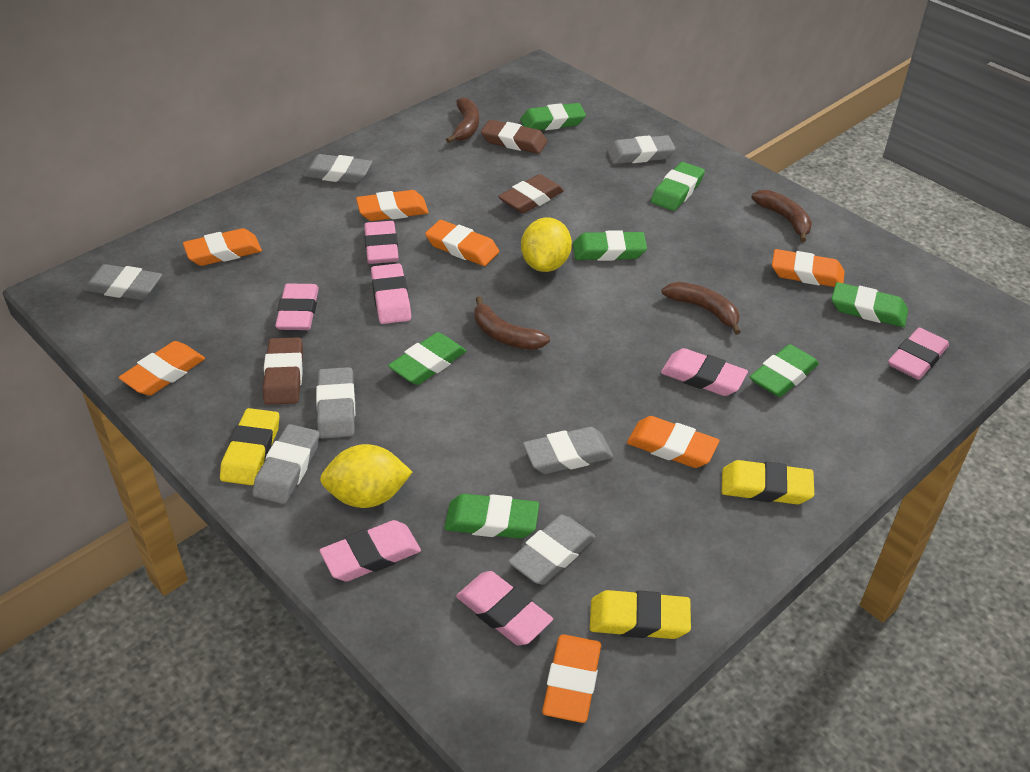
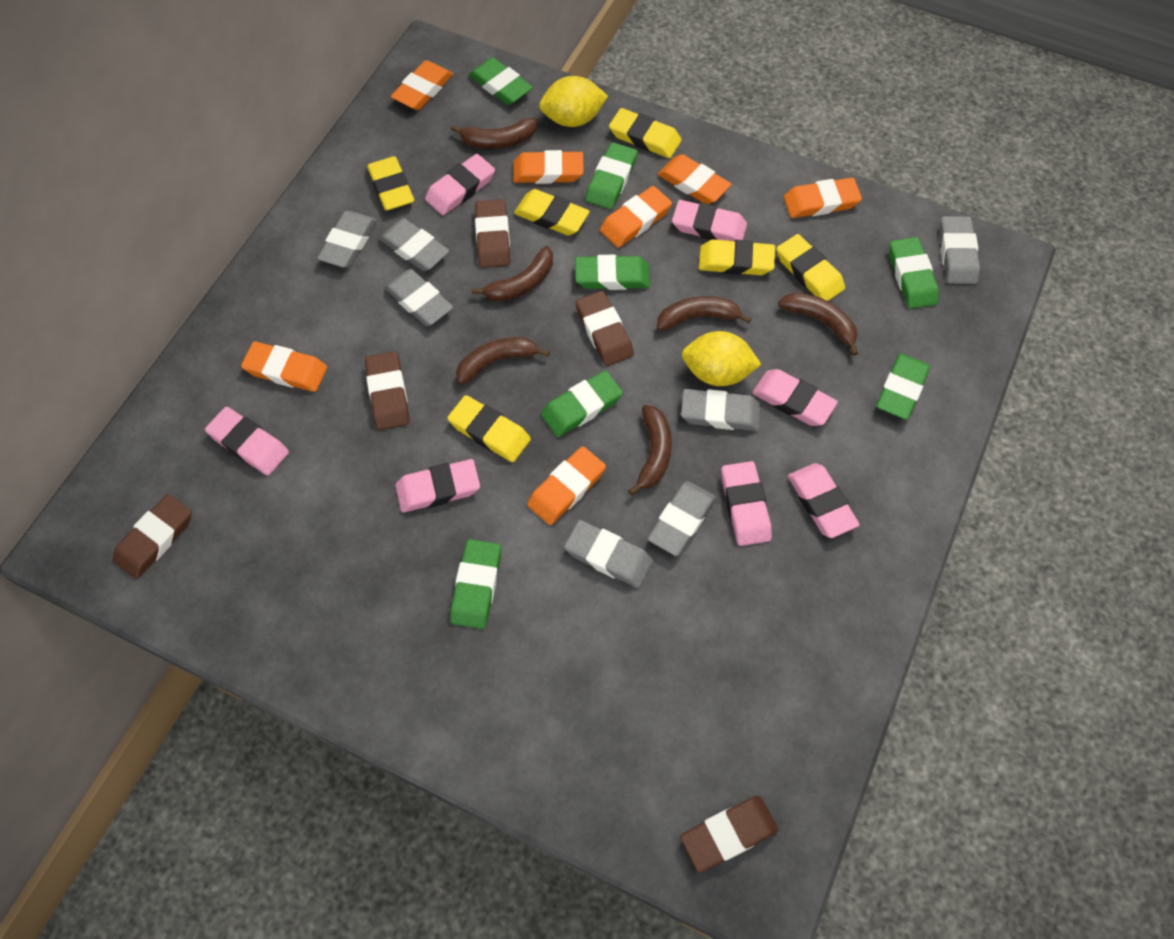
brown banana: [446,97,479,143] [474,296,550,350] [661,282,740,335] [751,190,812,242] = 4 -> [451,118,537,149] [456,337,550,385] [472,246,553,302] [628,405,672,496] [657,296,752,331] [778,292,858,356] = 6
brown eraser: [263,337,303,405] [481,120,548,154] [498,174,564,213] = 3 -> [113,494,192,579] [365,351,410,430] [475,199,510,268] [575,291,634,366] [680,796,778,872] = 5
yellow eraser: [220,408,279,485] [590,590,691,639] [722,460,814,504] = 3 -> [367,156,414,211] [447,395,531,462] [514,189,590,236] [609,108,682,158] [699,239,775,275] [776,234,845,301] = 6

